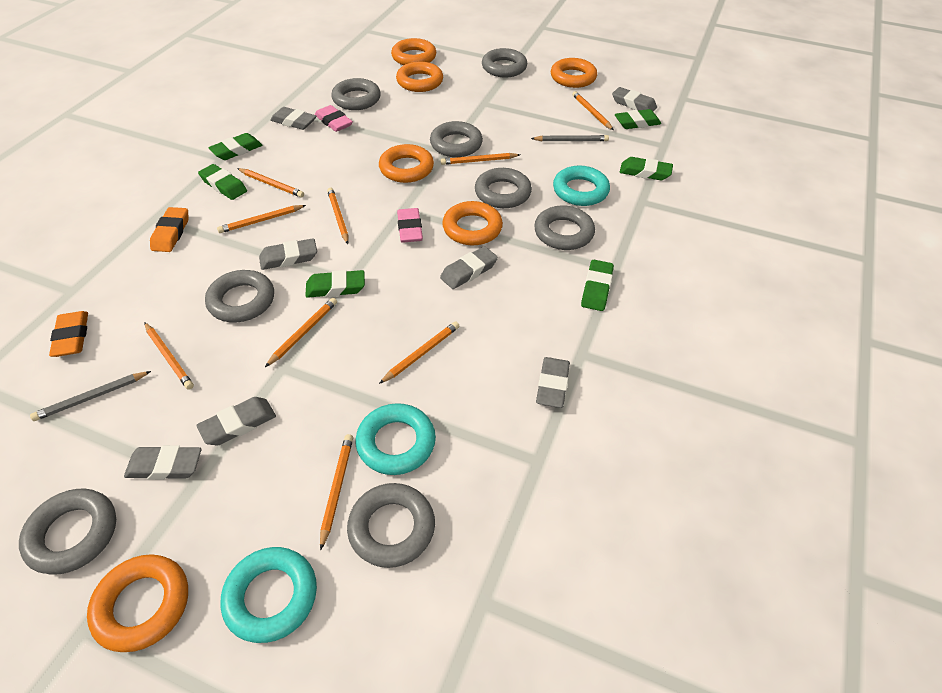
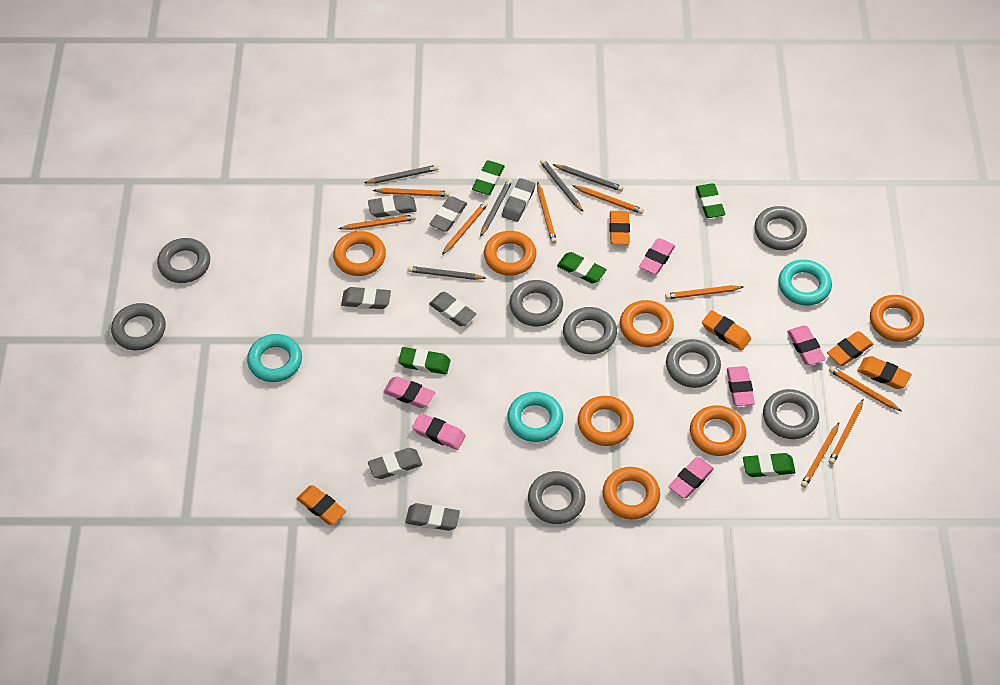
green eraser: [198,164,247,200] [208,133,262,160] [305,270,365,298] [581,260,614,311] [615,109,661,129] [620,157,673,180] = 6 -> [398,347,451,375] [472,160,505,195] [557,252,607,283] [696,183,725,218] [743,453,795,477] = 5
grey pencil: [30,371,151,421] [531,135,609,141] = 2 -> [364,165,439,183] [408,266,485,280] [480,179,512,237] [540,159,583,212] [552,164,623,191] = 5
orange eraser: [49,311,88,357] [150,207,188,252] = 2 -> [297,485,346,525] [609,211,630,245] [702,310,751,351] [827,331,873,366] [857,356,912,389] = 5
orange ring: [87,554,188,652] [379,144,434,183] [391,38,436,65] [396,62,443,92] [442,201,503,245] [551,58,597,88] = 6 -> [333,231,386,276] [484,231,536,276] [578,396,634,446] [602,467,660,519] [620,300,674,347] [690,405,746,456] [870,295,924,342] = 7
pink eraser: [315,105,353,132] [397,208,423,243] = 2 -> [383,376,435,408] [412,413,466,450] [639,238,675,274] [668,457,714,498] [727,366,755,406] [787,326,826,365] = 6

